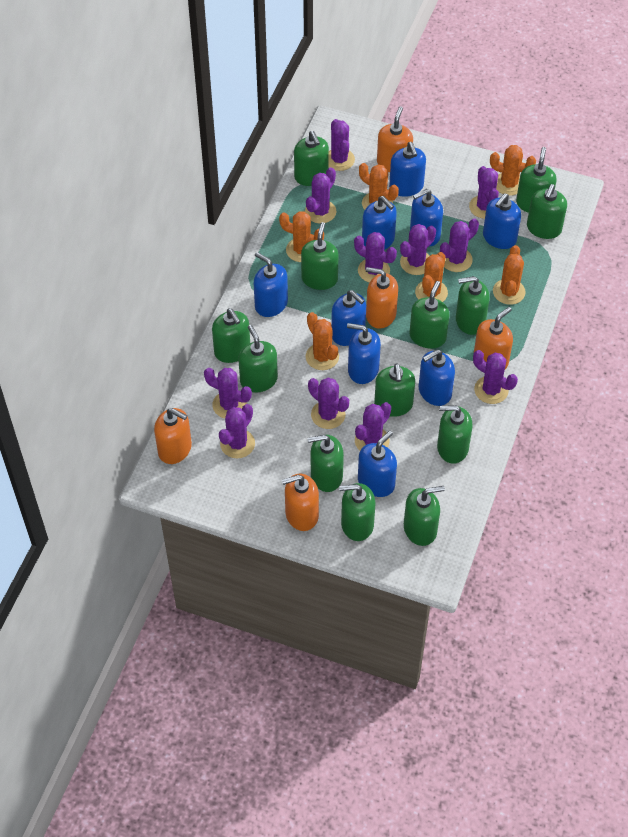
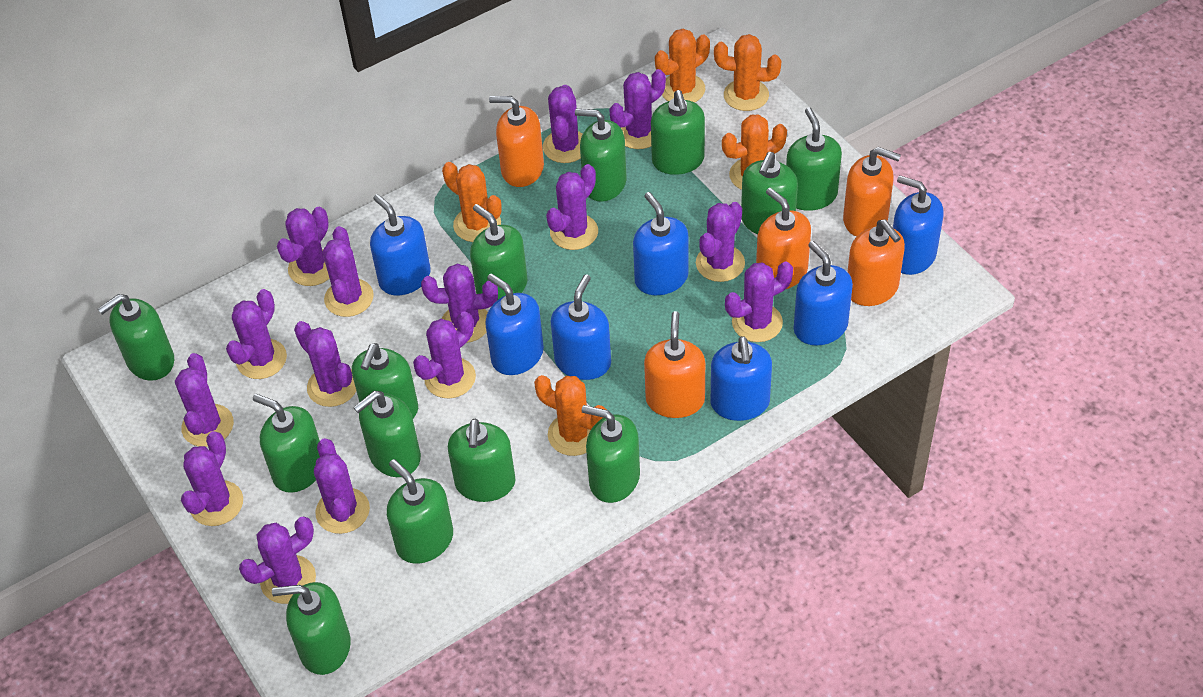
blue soap dispenser: [254,252,288,317] [331,290,366,346] [347,323,381,384] [358,431,397,497] [362,196,397,250] [389,142,426,197] [410,189,443,246] [418,349,455,406] [483,193,521,249] = 9 -> [370,194,431,295] [485,273,544,375] [551,274,611,380] [633,192,689,295] [710,336,772,421] [794,241,853,345] [893,175,943,275] = 7
orange cactus: [279,211,324,262] [306,312,339,370] [359,163,399,210] [415,252,448,302] [490,145,536,196] [493,245,526,305] = 6 -> [442,162,502,242] [534,375,607,456] [655,29,710,103] [714,34,782,111] [722,114,787,190] = 5
purple cactus: [204,368,252,418] [219,404,255,458] [305,167,336,224] [308,378,349,429] [328,119,355,171] [354,232,397,283] [355,402,391,450] [400,224,436,275] [440,218,479,272] [469,166,499,219] [473,350,518,404] = 11 -> [175,353,234,447] [181,431,243,526] [226,289,287,379] [239,517,316,604] [277,207,330,286] [294,321,356,407] [314,438,370,534] [323,226,374,317] [413,312,476,398] [421,264,498,343] [543,85,583,163] [546,164,598,250] [609,69,666,149] [696,202,745,282] [725,261,793,342] = 15

